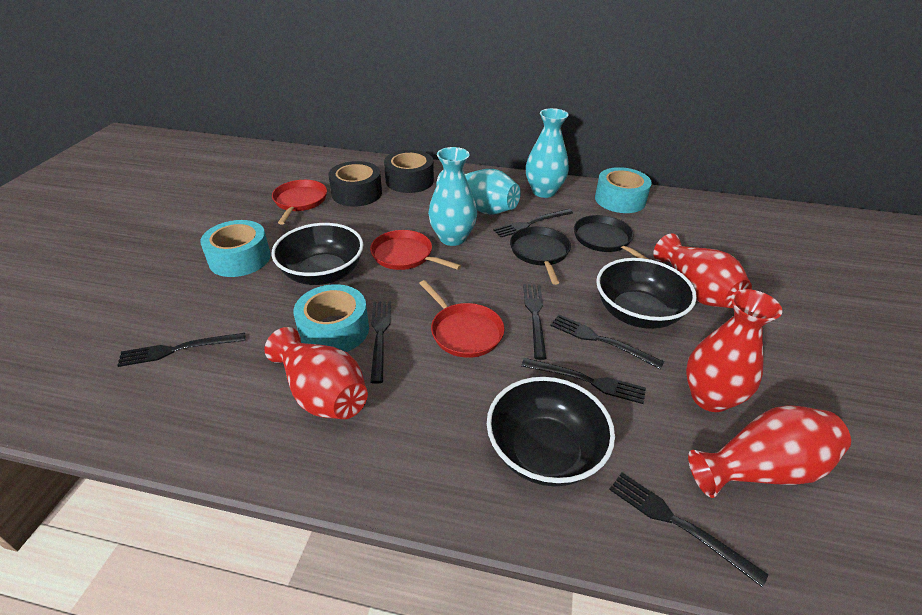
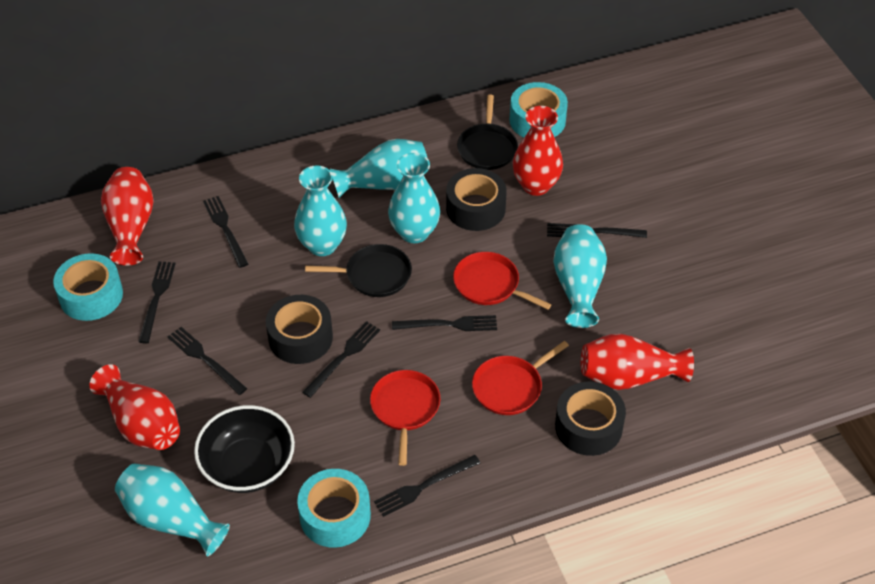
black bowl: [271,223,363,285] [487,377,615,486] [596,258,697,329] = 3 -> [194,405,295,493] = 1
black tape: [328,161,382,207] [384,150,434,193] = 2 -> [266,295,333,364] [446,168,507,231] [555,382,626,456] = 3
turquoise vase: [428,147,477,246] [436,169,521,215] [526,108,569,198] = 3 -> [115,463,230,556] [294,165,347,256] [330,139,430,198] [388,153,440,243] [553,224,607,328] = 5

